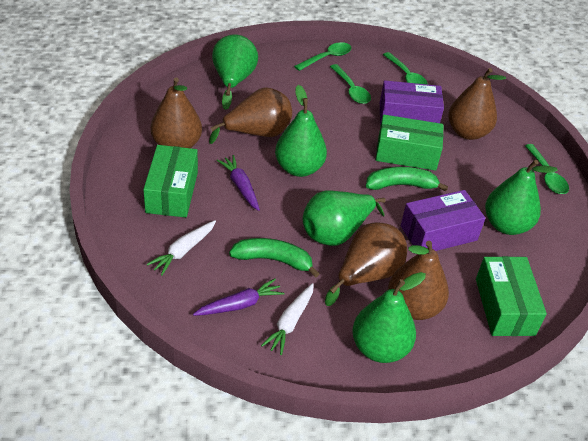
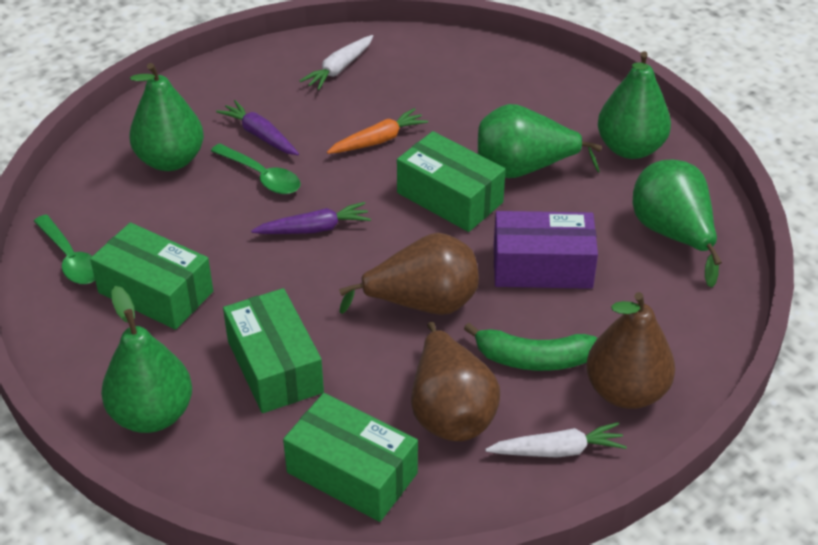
brown pear: [151,77,202,148] [209,87,292,144] [325,223,407,306] [388,241,449,320] [448,68,506,140] = 5 -> [339,233,479,315] [411,322,500,441] [586,292,675,409] = 3
green banana: [229,238,320,278] [366,167,448,192] = 2 -> [464,323,598,371] = 1
green box: [143,145,198,218] [376,115,444,171] [476,256,547,336] = 3 -> [90,222,213,330] [223,288,324,413] [283,393,418,522] [397,131,506,232] = 4
green spoon: [294,42,352,71] [330,64,371,104] [383,52,428,85] [525,144,569,194] = 4 -> [34,215,95,284] [211,144,301,194] = 2
orange carrot: none = 0 -> [327,108,428,154] = 1
purple box: [380,80,444,125] [401,190,486,251] = 2 -> [494,211,598,289] = 1

